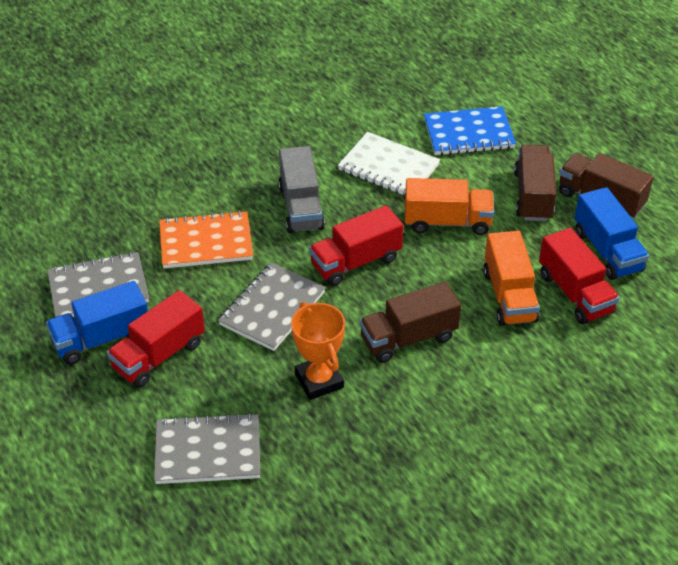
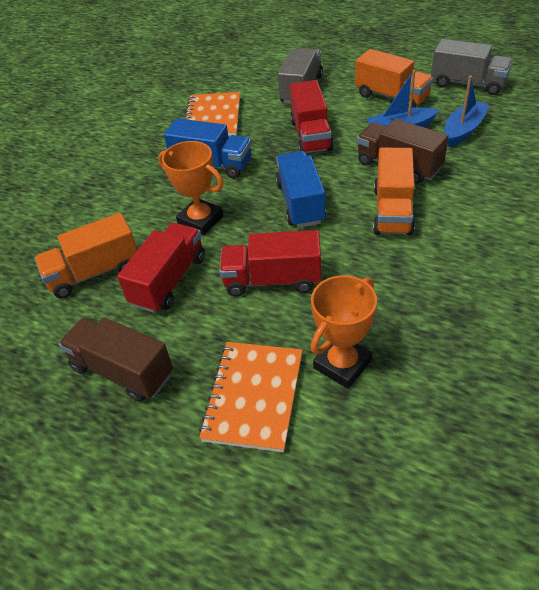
blue boat: none = 0 -> [367,70,439,128] [444,75,490,147] = 2
blue notebook: [424,106,516,155] = 1 -> none = 0
brown truck: [359,282,461,363] [514,145,557,221] [559,153,653,218] = 3 -> [59,317,173,402] [357,119,449,184] = 2
grey notebook: [47,252,149,317] [154,413,260,484] [218,262,326,351] = 3 -> none = 0
grey truck: [278,146,325,233] = 1 -> [278,48,323,104] [431,39,513,95] = 2
orange notebook: [159,210,253,268] = 1 -> [184,92,240,137] [199,342,302,452] = 2
orange trophy: [291,302,345,400] = 1 -> [158,141,224,235] [311,275,377,389] = 2
orange truck: [405,178,494,235] [483,231,540,326] = 2 -> [35,213,137,298] [355,49,433,108] [373,148,415,236] = 3
white notebook: [338,132,440,197] = 1 -> none = 0

